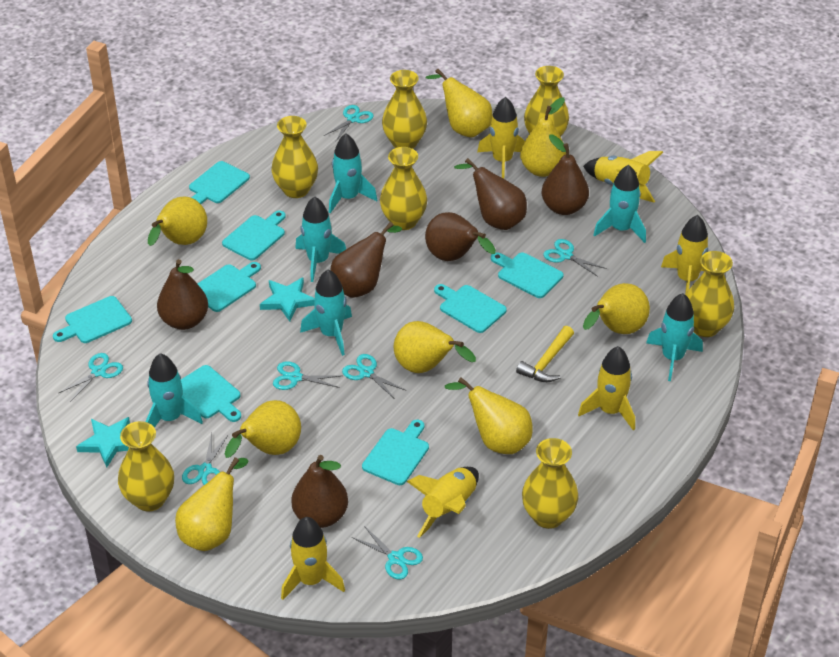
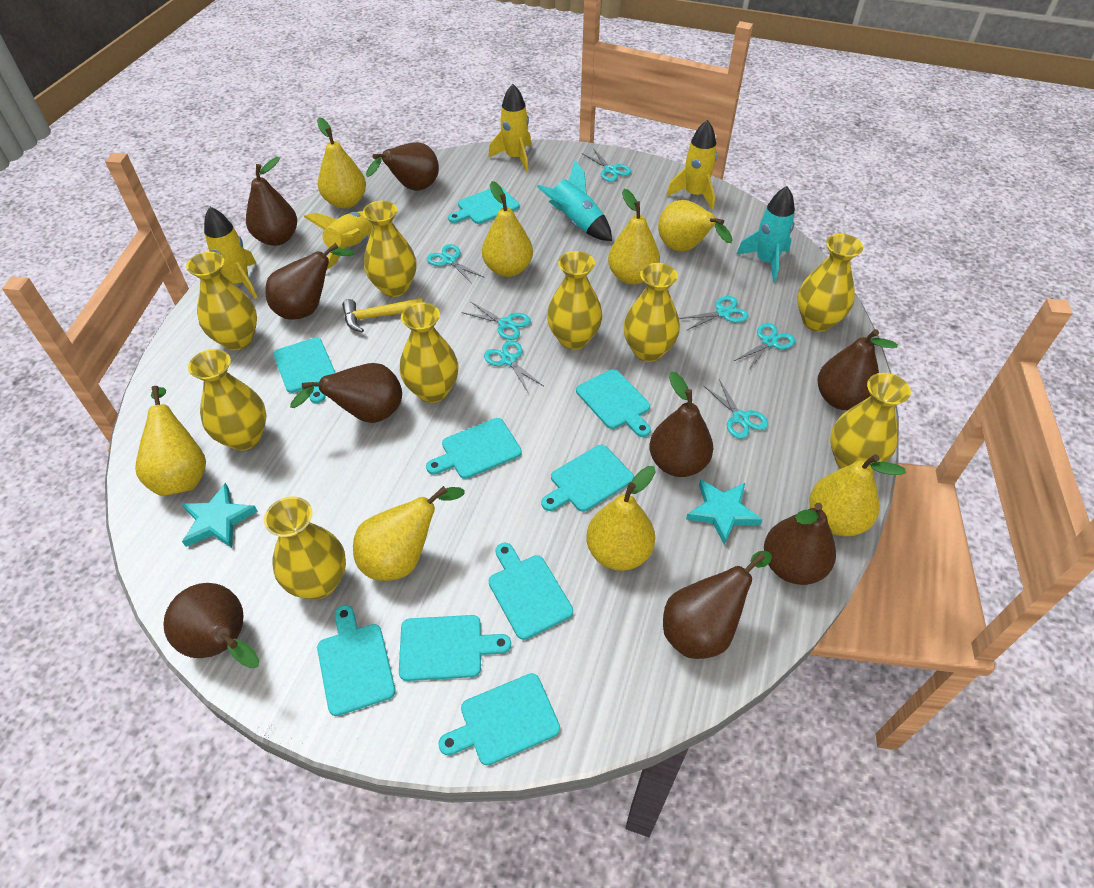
brown pear: [157,259,208,330] [291,455,348,528] [331,222,402,298] [425,212,496,261] [454,158,527,230] [541,135,589,215] = 6 -> [163,583,259,669] [246,157,297,246] [265,243,355,320] [290,363,402,423] [366,142,439,191] [649,371,713,477] [663,551,772,659] [764,503,836,585] [817,329,898,410] = 9
turquoise cutting board: [53,296,132,343] [181,365,241,422] [189,161,250,204] [197,262,261,312] [222,211,286,260] [362,420,429,485] [434,284,507,333] [491,252,563,298] = 8 -> [273,338,335,403] [317,605,395,716] [399,615,511,681] [426,418,522,479] [438,673,560,766] [448,186,519,224] [488,543,573,640] [541,445,634,512] [576,369,651,437] = 9
turquoise rocket: [145,353,203,428] [295,196,346,282] [300,269,352,356] [329,133,377,213] [593,165,646,243] [646,293,703,381] = 6 -> [537,160,612,241] [737,186,795,283] = 2
yellow rocket: [281,517,345,600] [407,467,479,538] [477,97,525,179] [578,346,635,430] [583,151,663,203] [661,215,708,295] = 6 -> [204,207,257,299] [304,211,373,269] [488,84,531,172] [666,120,717,210] = 4
yellow vase: [118,421,174,512] [271,116,318,198] [380,147,427,230] [382,70,427,149] [522,438,579,529] [524,66,569,137] [686,251,734,337] = 7 -> [186,252,257,350] [188,349,266,451] [264,497,346,599] [363,201,417,297] [400,302,458,403] [547,251,603,350] [624,263,680,362] [797,234,863,332] [830,373,911,470] = 9

